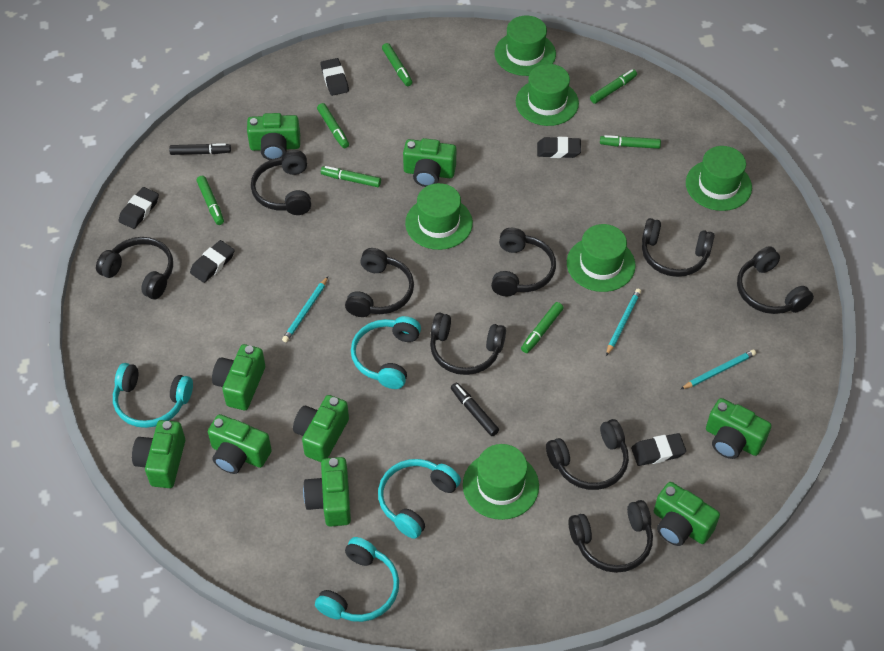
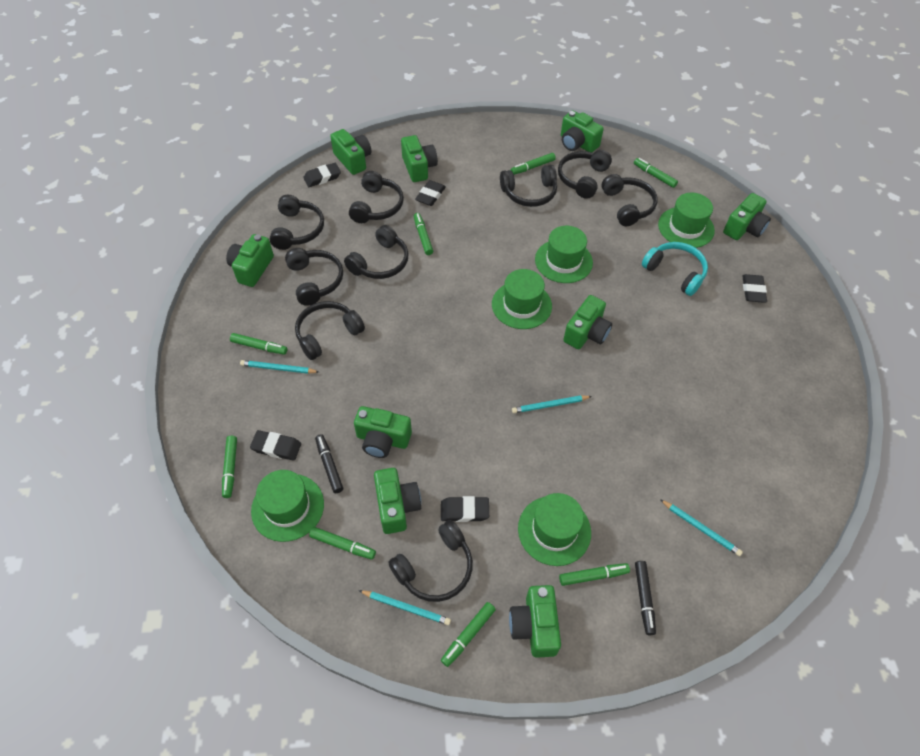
green hat: [405,183,473,250] [463,444,539,520] [495,16,556,76] [516,64,579,126] [567,224,636,292] [686,146,752,211] = 6 -> [251,470,324,542] [492,269,552,329] [518,493,591,566] [535,226,593,283] [658,192,715,248] = 5
green marker: [196,176,224,225] [317,103,349,148] [321,166,381,187] [382,43,412,86] [521,302,563,353] [590,69,637,104] [600,135,661,149] = 7 -> [222,436,237,498] [230,333,287,355] [309,527,376,560] [414,213,433,255] [441,602,496,667] [511,153,556,175] [559,563,630,586] [634,158,678,188] = 8
turquoise headphones: [113,363,193,428] [315,537,399,622] [351,316,421,389] [378,459,461,539] = 4 -> [642,242,708,296] = 1
turquoise pencil: [282,277,328,342] [606,289,641,356] [681,349,756,389] = 3 -> [240,360,319,374] [359,590,451,625] [512,395,592,413] [660,499,743,556] = 4

